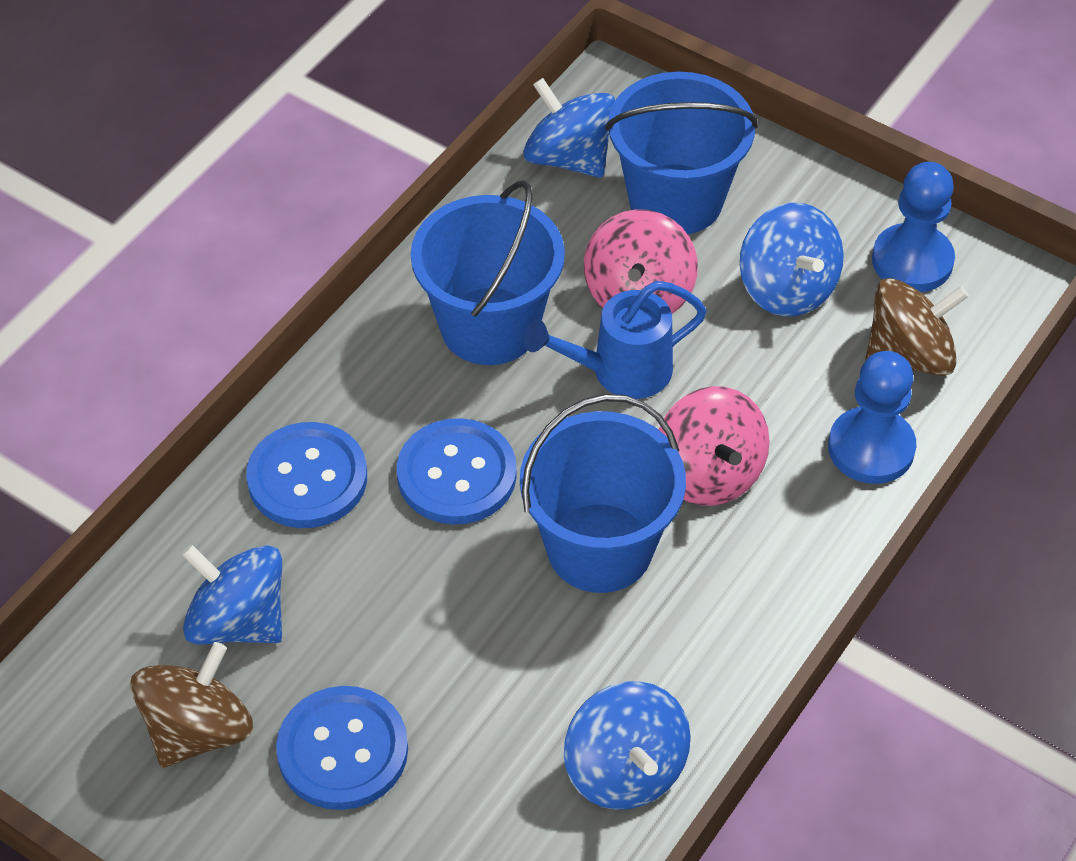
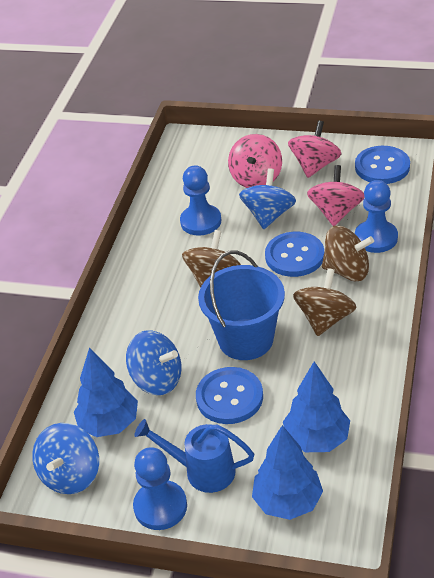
blue bucket: [411,181,565,365] [520,394,686,593] [605,72,758,234] = 3 -> [198,250,285,360] = 1
blue pawn: [828,351,916,484] [872,162,955,292] = 2 -> [133,447,187,530] [180,165,221,236] [355,180,398,253] = 3
blue spinning top: [182,544,282,644] [523,78,615,178] [564,681,691,810] [740,203,844,316] = 4 -> [32,423,99,494] [126,330,181,395] [239,168,296,229] = 3
blue tree: none = 0 -> [74,348,138,437] [252,425,323,520] [283,361,350,452] = 3
brown spinning top: [130,642,253,768] [865,278,969,376] = 2 -> [182,230,241,288] [293,268,357,336] [322,226,374,281] = 3
pink spinning top: [584,209,698,314] [659,386,770,506] = 2 -> [228,134,282,188] [288,121,342,178] [307,165,364,226] = 3

